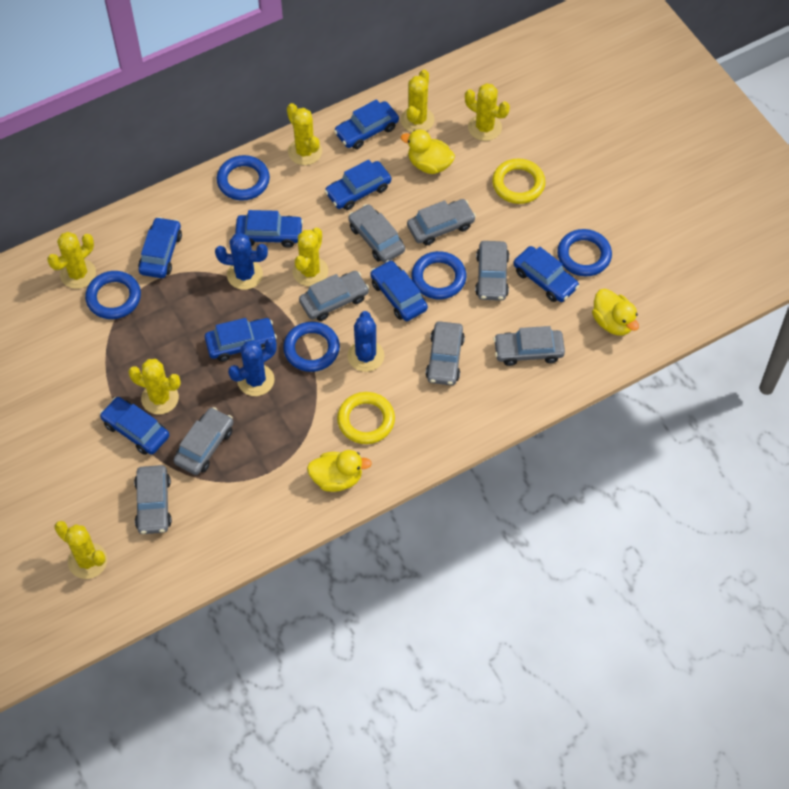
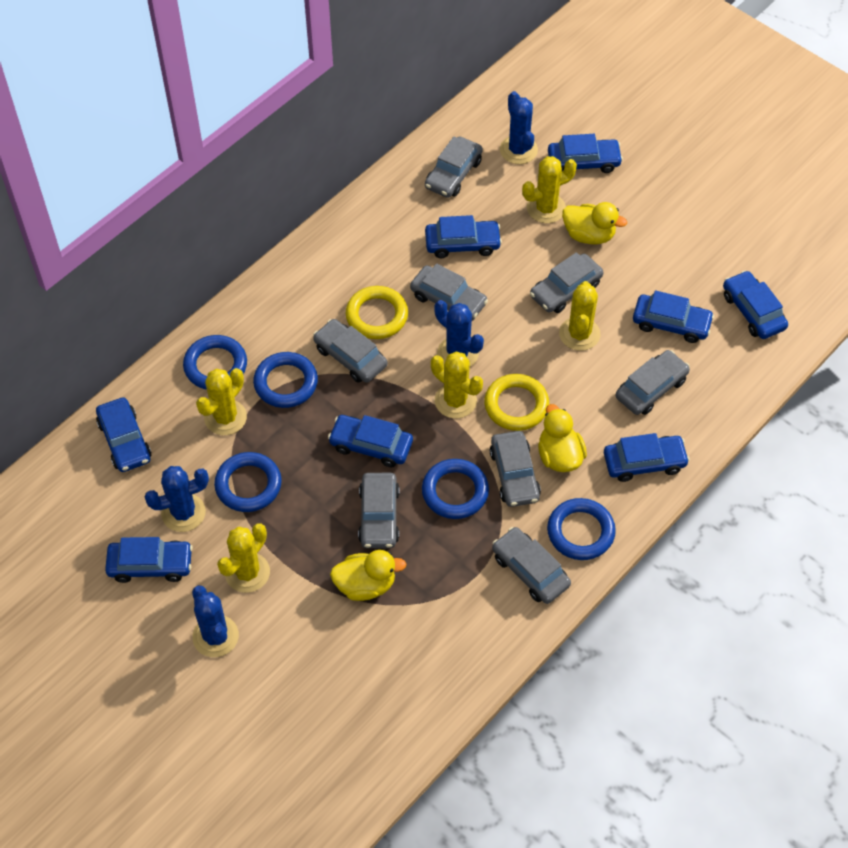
blue cactus: [215,233,268,290] [228,338,277,396] [347,311,385,372] = 3 -> [145,466,209,532] [192,585,239,657] [434,300,484,367] [500,91,538,164] = 4
yellow cactus: [47,232,96,289] [54,521,107,579] [128,359,181,414] [287,103,322,165] [293,227,328,287] [401,70,434,132] [465,83,510,141] = 7 -> [196,368,247,435] [217,524,270,593] [431,352,483,418] [522,156,577,223] [559,281,601,351] = 5

